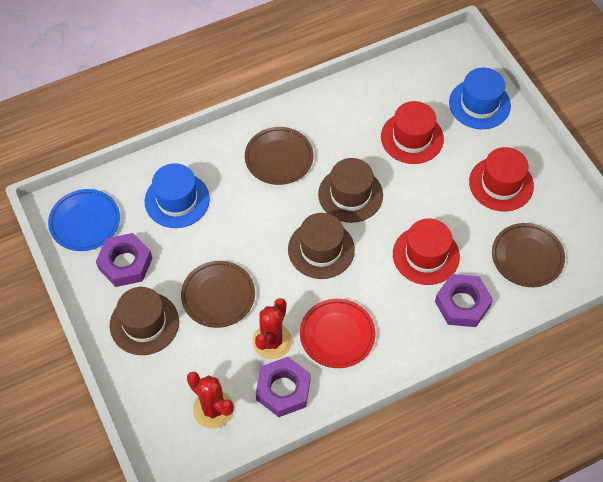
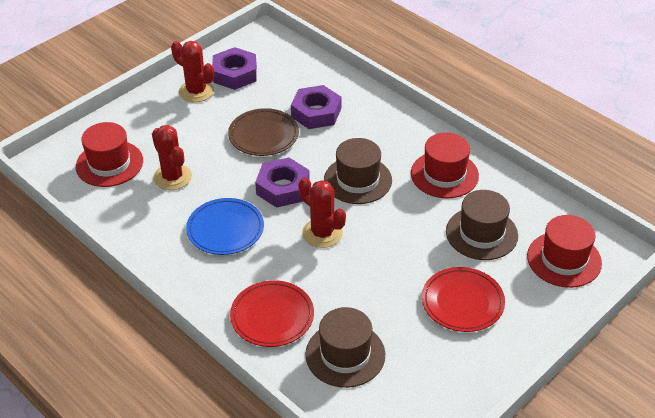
blue hat: [145,163,210,228] [449,68,511,129] = 2 -> none = 0
brown plate: [181,261,255,328] [245,127,314,185] [492,223,565,287] = 3 -> [228,108,299,156] = 1
red cactus: [187,372,234,429] [252,298,292,359] = 2 -> [152,125,192,190] [171,41,214,102] [299,177,346,248] = 3
red plate: [300,299,376,368] = 1 -> [230,280,314,347] [422,267,505,332] = 2

